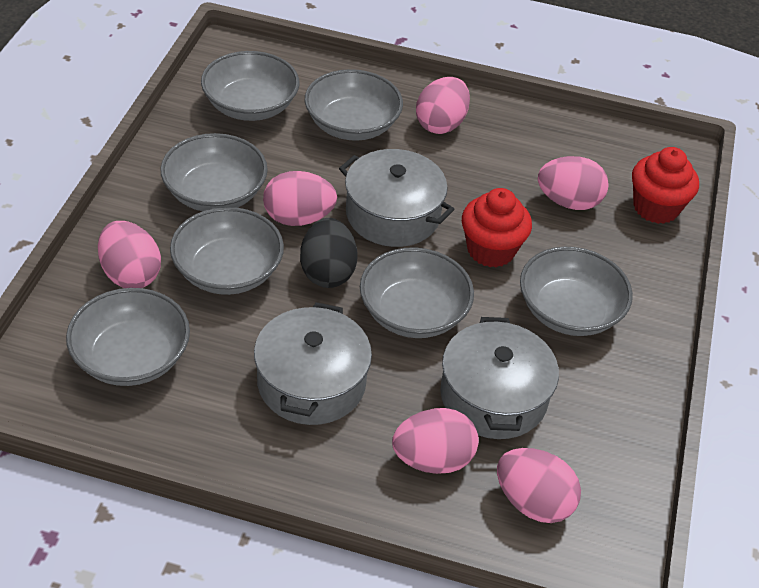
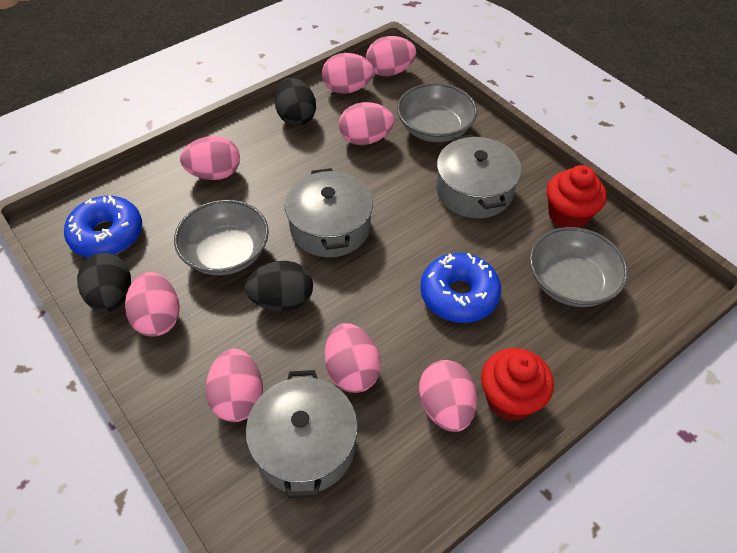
black egg: [300,218,357,288] = 1 -> [77,253,131,313] [245,261,313,311] [274,78,316,126] = 3
blue donut: none = 0 -> [64,195,142,257] [420,253,501,323] = 2
grey bowl: [66,288,190,386] [160,133,268,211] [170,207,284,295] [201,51,299,121] [305,69,403,141] [360,247,474,338] [520,247,633,336] = 7 -> [174,200,269,275] [397,83,477,142] [529,227,628,307] = 3
pink egg: [98,221,161,288] [263,171,337,226] [392,408,479,474] [416,77,470,134] [497,448,581,523] [538,156,609,210] = 6 -> [125,272,180,337] [180,136,240,180] [206,348,263,422] [322,53,374,94] [325,323,381,393] [339,102,394,145] [366,36,416,76] [419,360,477,432] = 8

